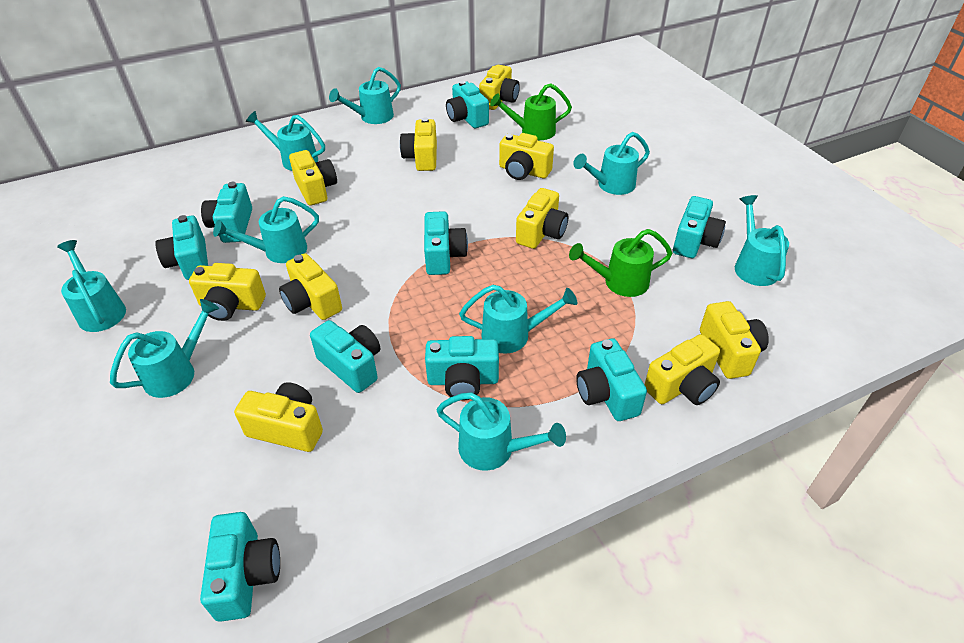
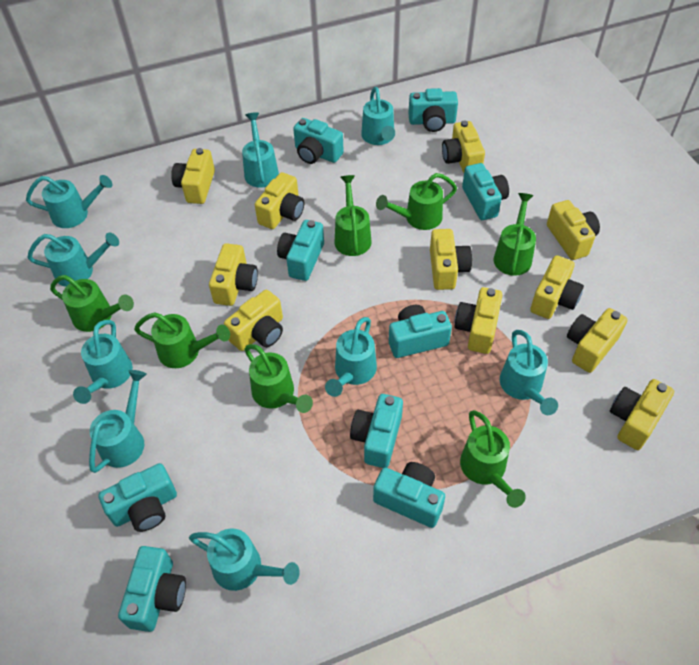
green watering can: [490,83,572,140] [569,229,672,297] = 2 -> [50,275,134,332] [134,313,230,368] [244,344,313,413] [334,175,371,256] [376,173,457,230] [460,410,526,508] [494,193,536,276] = 7
yellow camera: [189,263,266,321] [234,382,323,452] [279,253,342,320] [289,150,337,205] [400,118,437,171] [479,65,520,110] [499,133,554,180] [516,188,568,249] [644,334,720,405] [700,301,769,379] = 10 -> [171,148,215,204] [209,243,258,306] [224,290,283,351] [255,172,304,229] [430,229,472,290] [442,121,485,173] [454,287,502,354] [530,255,584,319] [547,200,600,260] [567,308,628,373] [610,379,674,450] = 11

